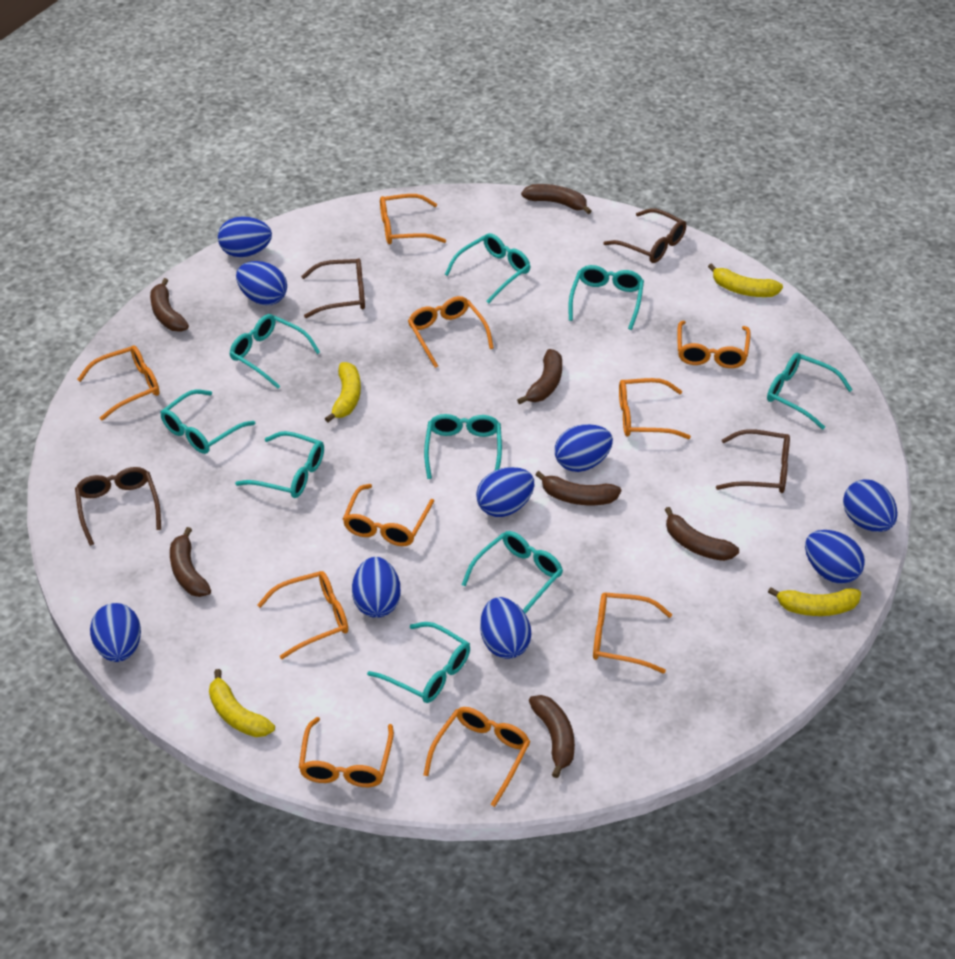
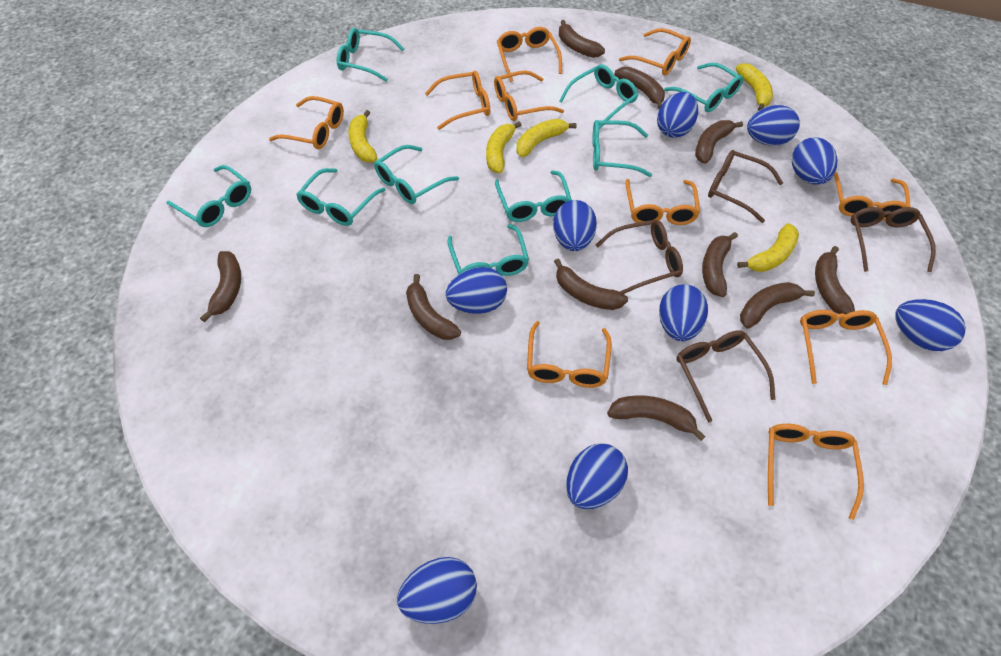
brown banana: [150,278,189,332] [170,527,211,597] [517,349,562,404] [521,184,592,214] [529,695,575,778] [535,471,621,505] [665,507,739,561] = 7 -> [200,251,241,322] [406,274,461,340] [554,258,628,310] [559,20,605,58] [607,395,706,441] [614,67,665,109] [695,120,743,164] [702,232,738,297] [740,282,815,329] [815,246,855,314] = 10
yellow banana: [209,669,275,737] [325,362,361,422] [708,263,783,297] [768,587,861,616] = 4 -> [348,110,377,163] [486,122,521,173] [517,119,577,157] [736,63,773,111] [737,223,799,272] = 5

